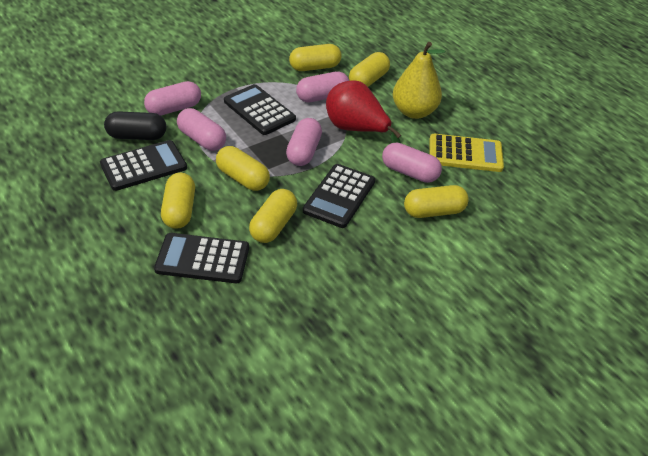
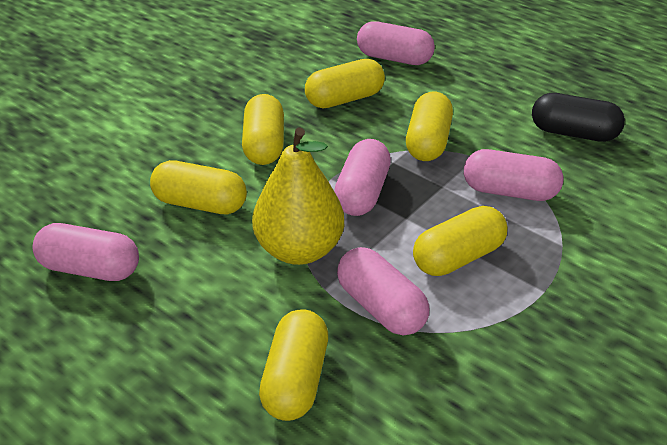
black calculator: [100,140,187,191] [154,233,249,283] [224,84,296,135] [303,164,375,228] = 4 -> none = 0
red pear: [326,80,401,143] = 1 -> none = 0
yellow calculator: [429,134,504,172] = 1 -> none = 0

